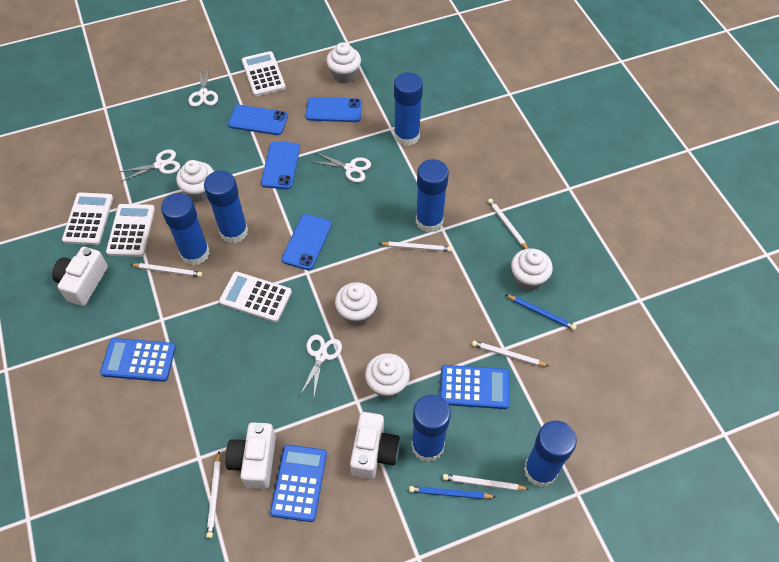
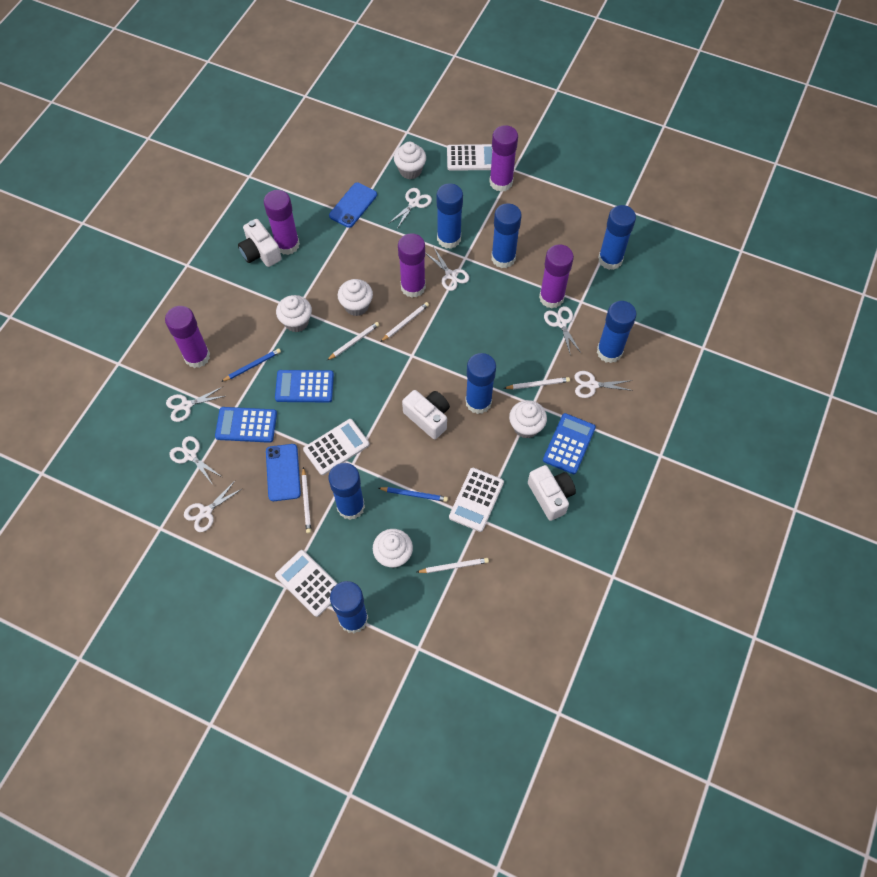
blue glue stick: [161,193,210,266] [204,170,248,243] [394,72,423,146] [411,395,451,462] [416,159,449,232] [524,421,577,487] = 6 -> [328,463,365,520] [330,581,368,634] [437,183,463,249] [465,353,496,414] [491,203,522,268] [597,301,637,363] [598,205,636,270] = 7
blue phone: [228,105,288,135] [261,141,300,189] [282,214,332,270] [306,97,362,122] = 4 -> [266,444,301,501] [329,182,377,228] = 2
purple glue stick: none = 0 -> [165,306,210,368] [264,190,300,255] [398,233,426,298] [489,125,518,192] [539,244,574,308] = 5
white pencil: [130,263,202,277] [206,452,221,538] [379,242,452,252] [443,474,529,491] [472,341,549,366] [488,199,528,249] = 6 -> [302,467,311,534] [327,322,379,360] [380,302,429,342] [417,558,489,573] [504,377,570,389] = 5
white scissors: [119,149,180,182] [189,65,218,107] [300,335,342,396] [311,152,371,182] = 4 -> [166,387,225,422] [170,436,222,485] [184,481,242,532] [388,188,432,229] [426,248,469,291] [544,306,581,356] [574,371,633,398] = 7

